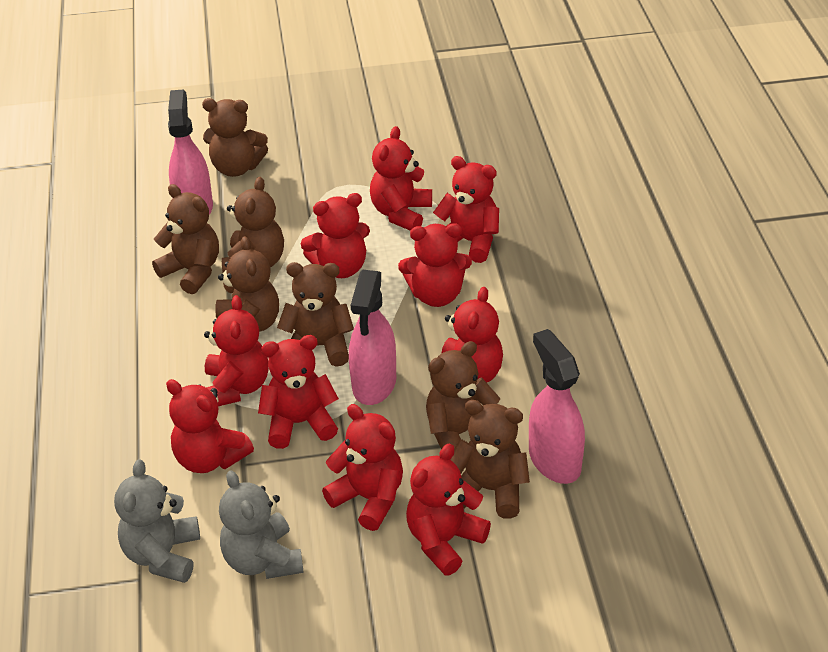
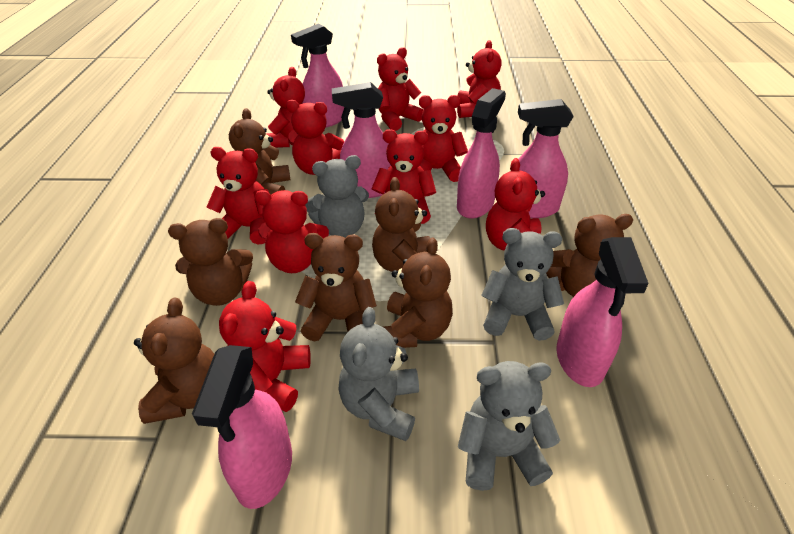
grey teddy bear: [114,460,200,583] [219,470,304,579] = 2 -> [305,155,369,238] [338,307,419,441] [458,361,560,491] [481,228,564,341] = 4
pink spray bottle: [168,89,213,215] [349,270,396,405] [529,329,585,484] = 3 -> [192,345,292,509] [291,23,344,127] [332,82,391,198] [457,88,506,218] [518,99,574,218] [557,237,649,387] = 6

